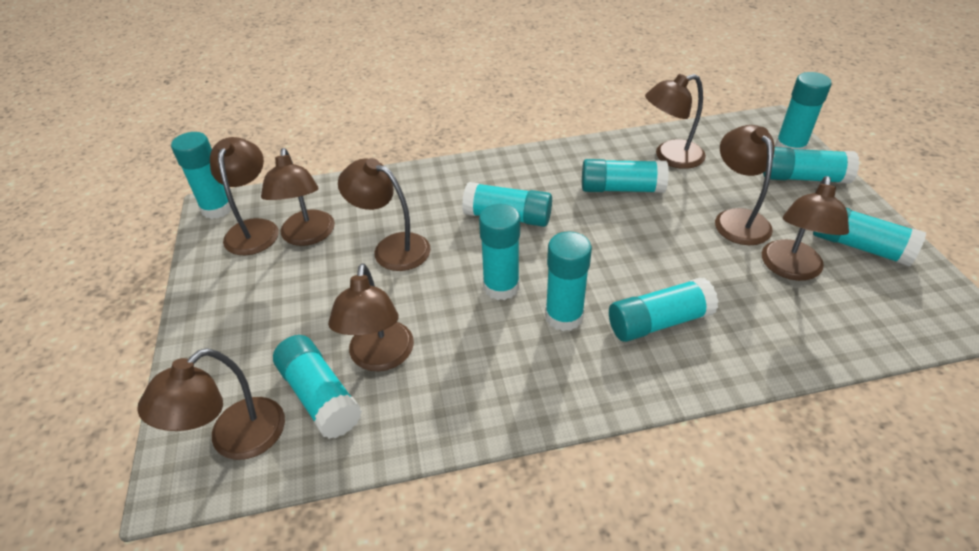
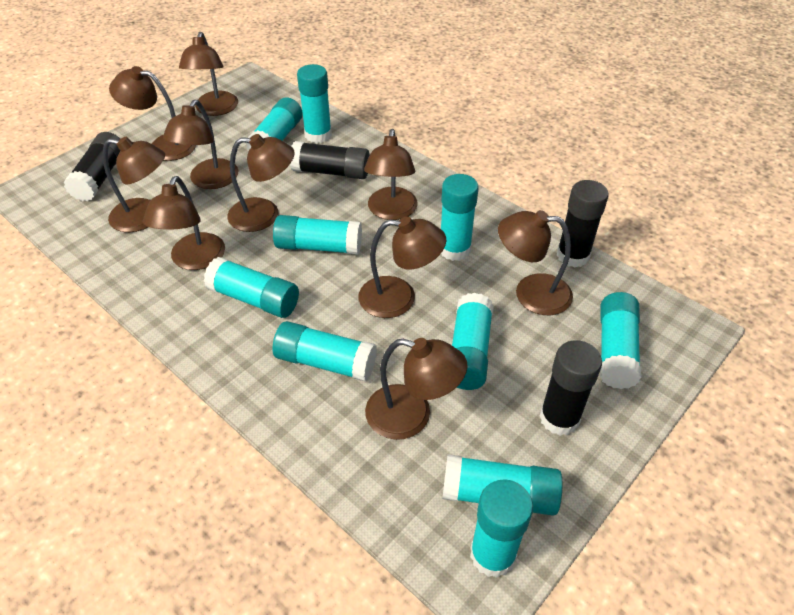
black glue stick: none = 0 -> [64,132,120,201] [290,141,370,179] [539,340,602,436] [557,180,609,267] = 4
brown lamp: [137,348,285,460] [210,137,279,255] [261,148,335,246] [328,263,414,371] [338,158,431,271] [645,74,706,169] [715,125,775,245] [762,176,849,281] = 8 -> [103,137,165,232] [109,66,196,161] [143,176,225,270] [163,100,238,189] [179,32,238,116] [227,134,294,232] [359,216,446,318] [364,129,418,220] [365,338,468,440] [498,210,573,315] = 10

